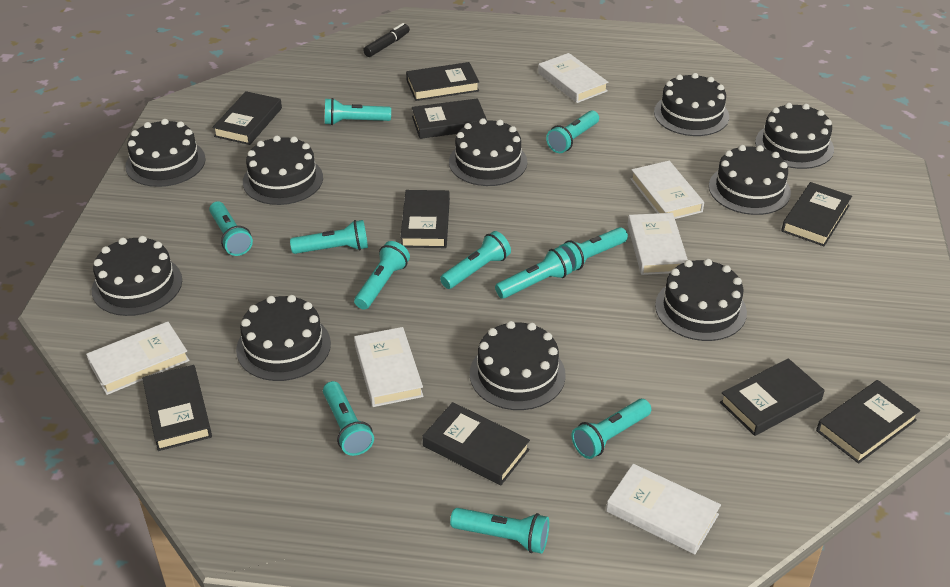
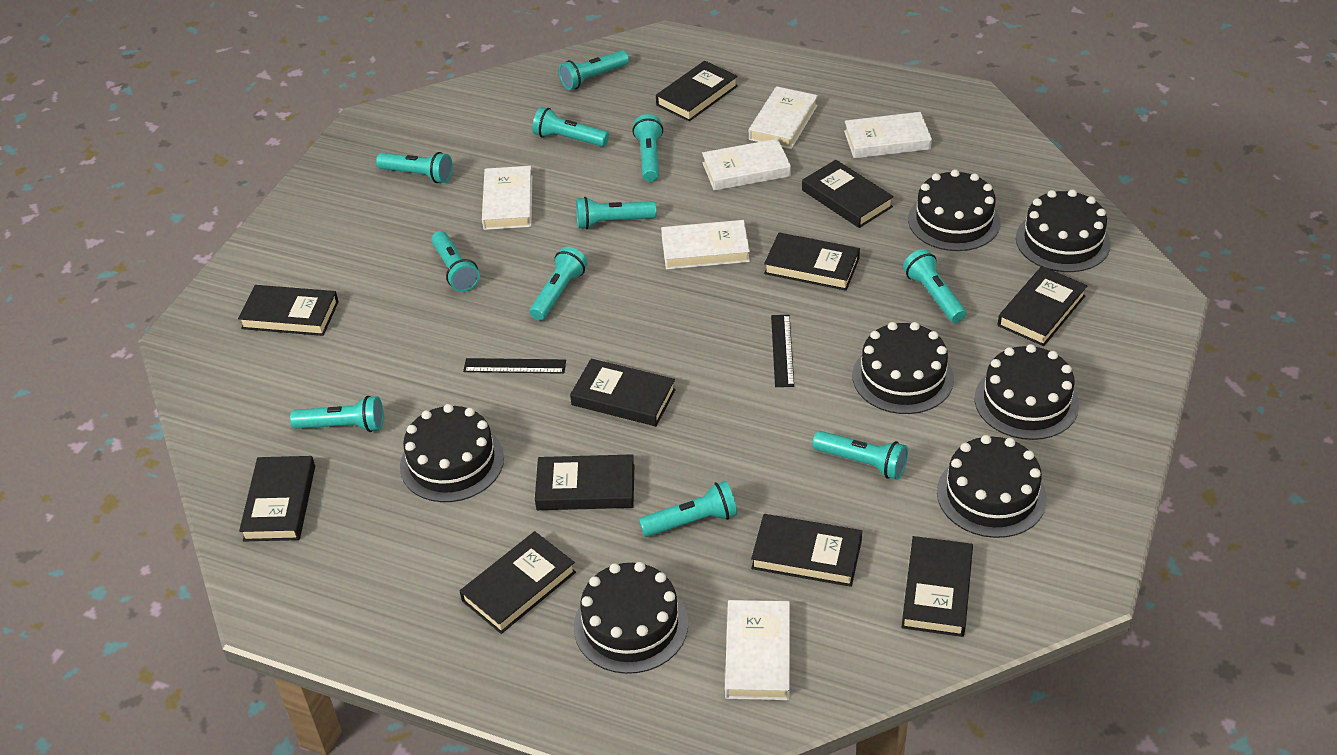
black book: [142,365,212,451] [212,91,282,145] [400,190,450,248] [406,62,479,101] [412,98,487,139] [423,402,530,485] [720,358,824,436] [781,182,852,246] [816,380,920,464] = 9 -> [238,285,339,336] [239,456,315,541] [460,531,576,634] [535,454,634,510] [570,359,676,426] [656,61,738,121] [751,514,862,587] [764,232,860,291] [802,160,894,228] [901,536,973,637] [997,266,1088,346] = 11
black cake: [92,236,182,316] [125,119,206,187] [236,295,331,381] [243,136,323,205] [449,118,527,186] [470,321,566,410] [654,73,729,136] [655,259,747,341] [709,145,791,215] [755,103,834,169] = 10 -> [400,404,504,502] [574,562,688,674] [853,322,954,414] [908,170,1001,251] [937,435,1047,538] [975,344,1079,440] [1016,189,1111,272] = 7
black marker: [363,23,410,57] = 1 -> none = 0
black ruler: none = 0 -> [463,358,566,374] [771,315,794,387] = 2

